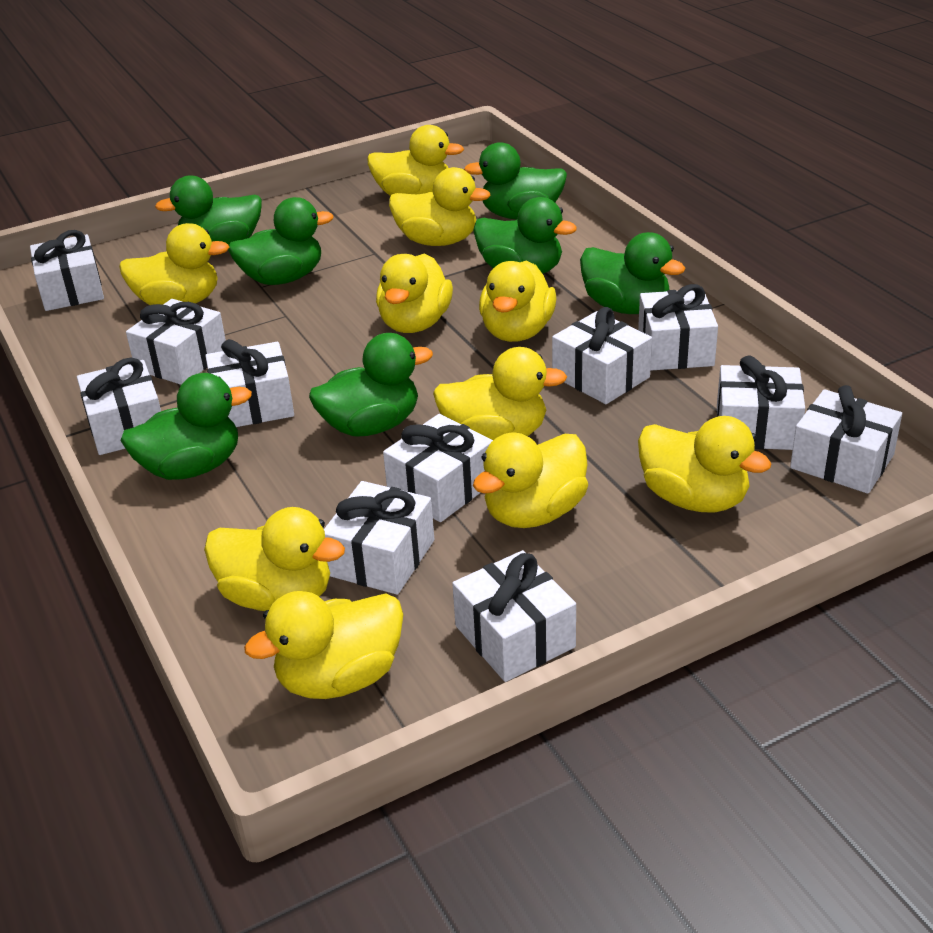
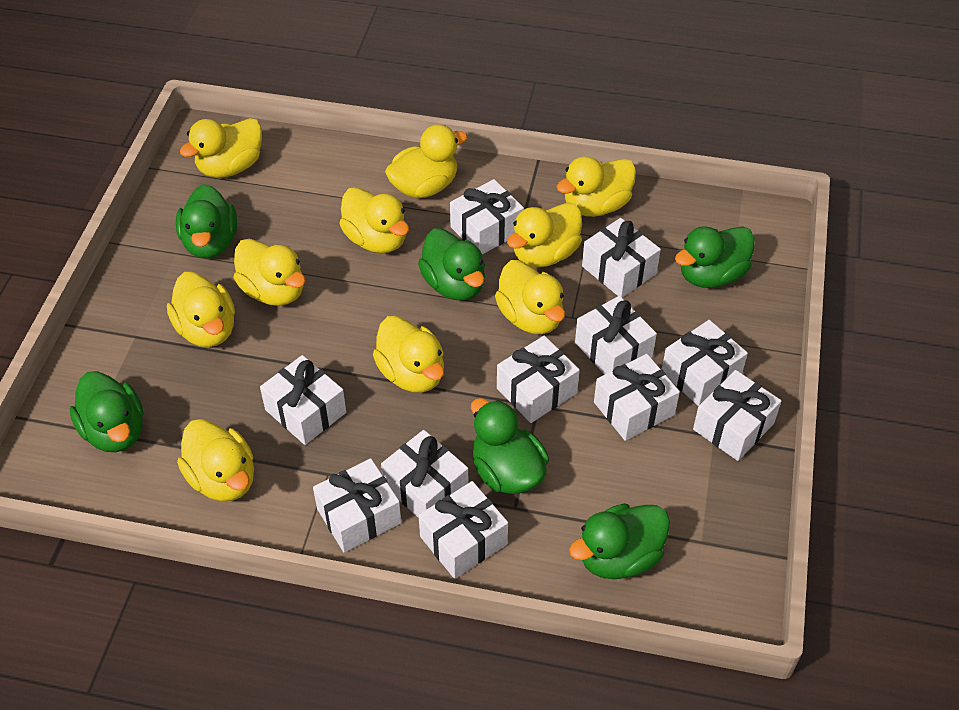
green duck: [120,373,252,480] [155,175,262,245] [228,197,334,285] [309,333,433,436] [464,142,567,220] [473,197,577,274] [580,232,685,314] = 7 -> [70,371,143,452] [176,184,237,258] [418,228,485,301] [471,398,549,494] [569,503,670,579] [675,226,755,288] = 6

